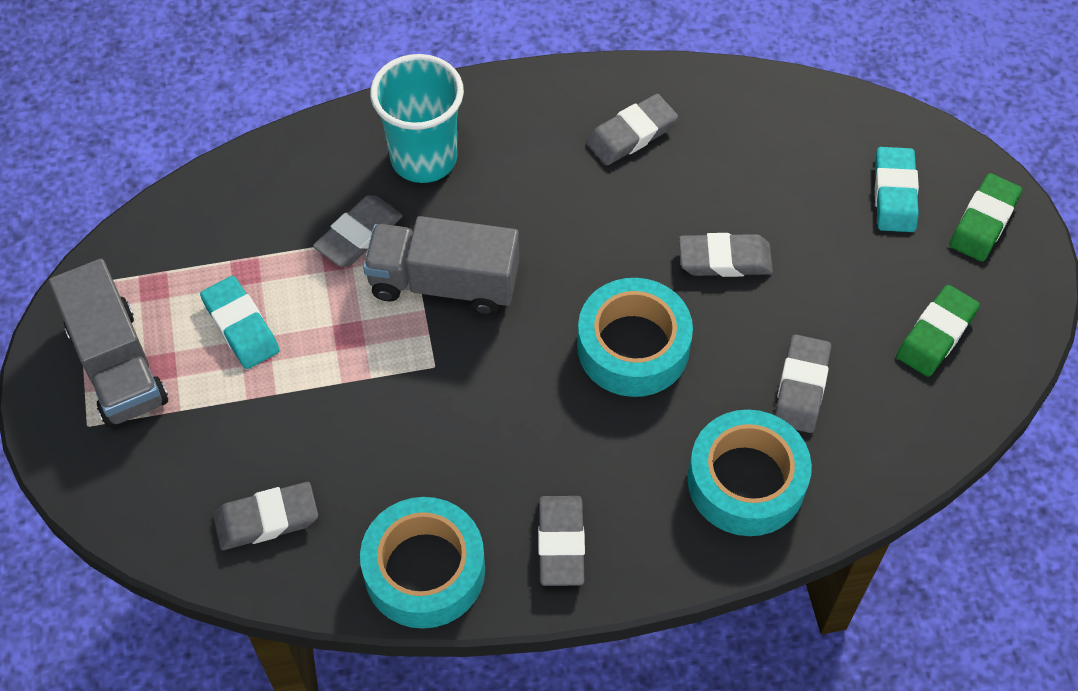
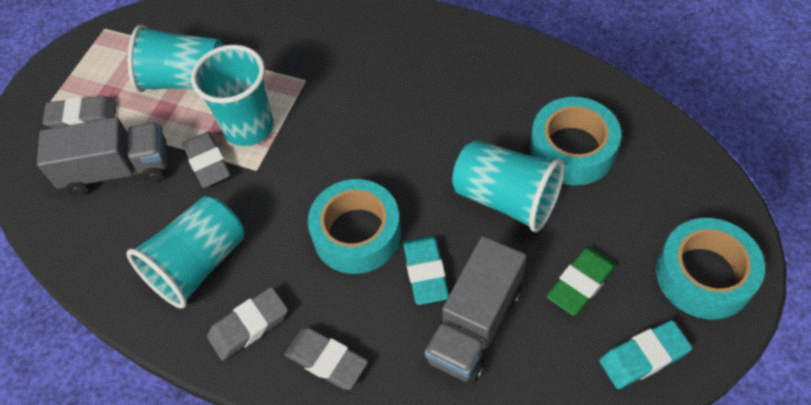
green eraser: [896,285,980,377] [949,173,1022,262] = 2 -> [547,247,616,316] = 1
grey eraser: [213,482,318,550] [313,195,403,267] [538,496,585,586] [587,94,678,165] [679,233,773,277] [775,335,831,433] = 6 -> [42,96,117,128] [182,132,231,188] [207,287,288,360] [284,327,368,390] = 4
turquoise cup: [370,54,464,183] = 1 -> [127,196,244,308] [128,25,225,92] [191,45,274,146] [452,140,565,232] = 4

